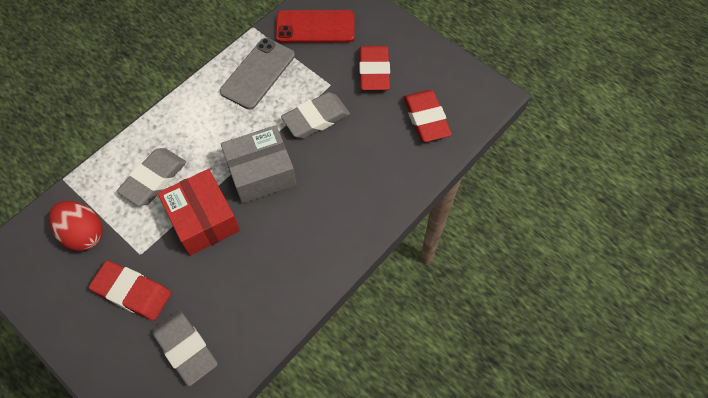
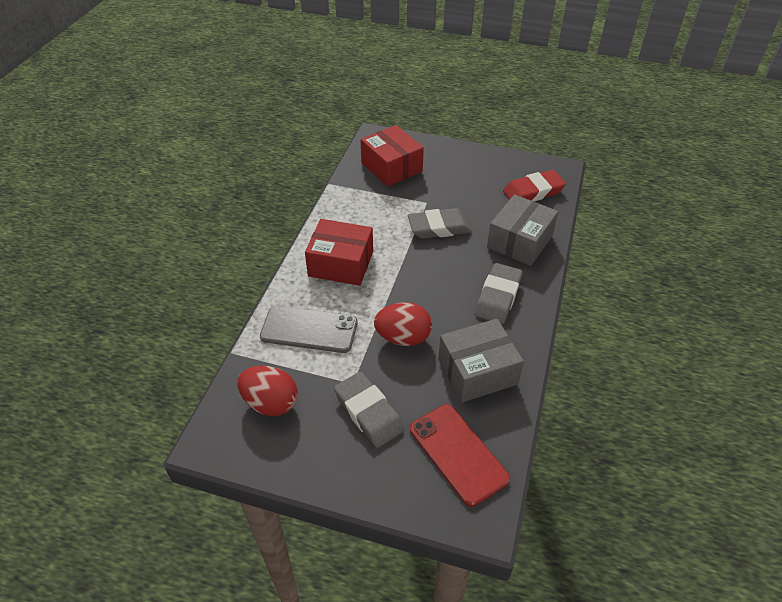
grey box: [221,125,296,204] = 1 -> [438,319,524,402] [487,194,558,266] = 2
red box: [158,169,240,256] = 1 -> [305,219,373,286] [361,125,424,187] = 2
red egg: [49,201,103,251] = 1 -> [238,366,298,416] [374,302,432,346] = 2
red eraser: [89,261,171,321] [359,46,390,90] [403,90,452,142] = 3 -> [503,170,566,201] = 1

